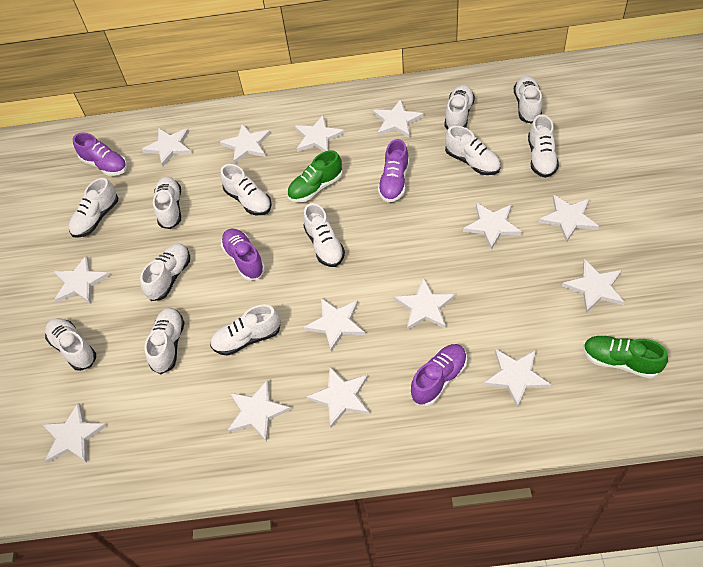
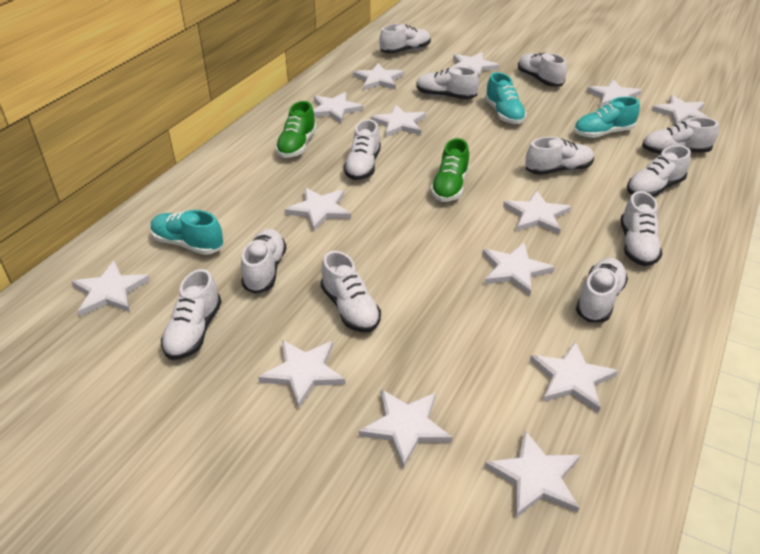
purple shoe: [73,132,127,176] [221,229,265,280] [378,139,409,202] [410,344,467,406] = 4 -> none = 0
turquoise shoe: none = 0 -> [151,210,224,255] [485,72,527,124] [574,97,640,138] = 3

